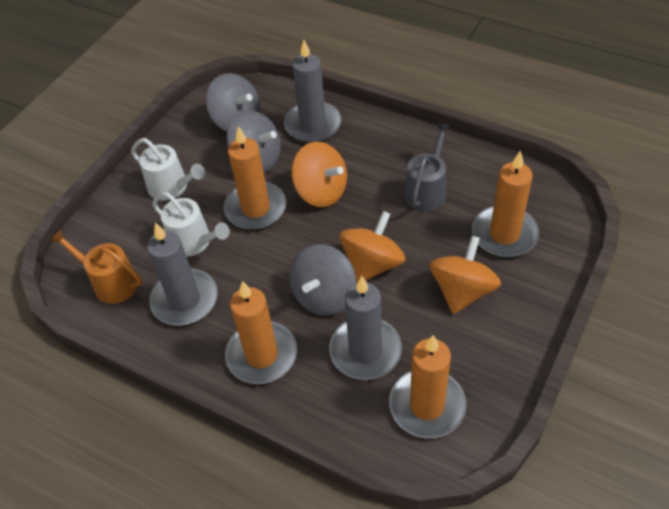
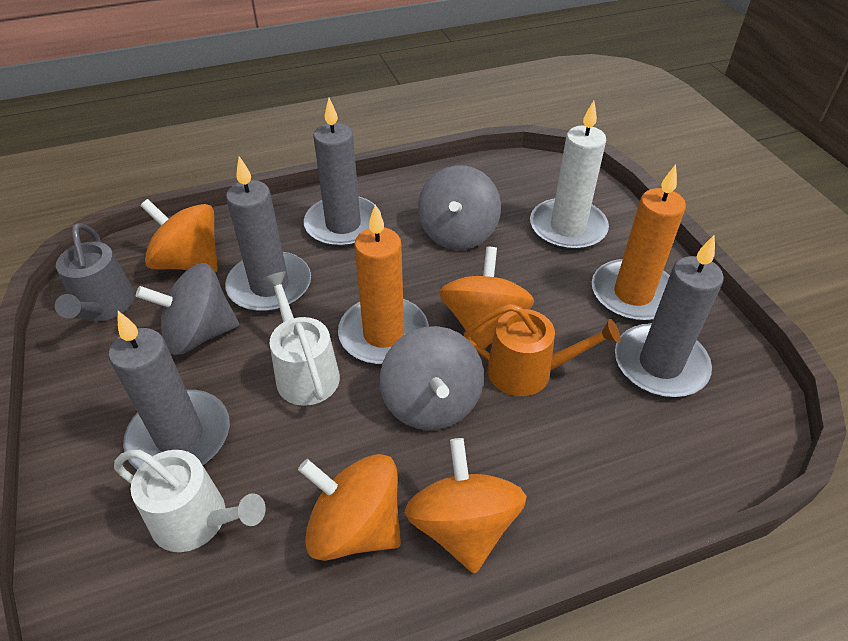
grey candle: [147,223,218,325] [284,40,342,143] [329,276,402,380] = 3 -> [109,311,230,470] [225,156,311,312] [304,98,381,247] [615,235,724,398] = 4
orange candle: [224,126,287,230] [225,281,297,384] [389,335,466,438] [472,150,539,257] = 4 -> [338,205,429,365] [592,164,686,322] = 2
orange spinning top: [291,142,347,207] [339,211,405,283] [429,236,501,314] = 3 -> [140,199,218,272] [298,454,401,561] [405,438,527,574] [439,247,534,349] = 4
white candle: none = 0 -> [530,101,609,251] = 1

